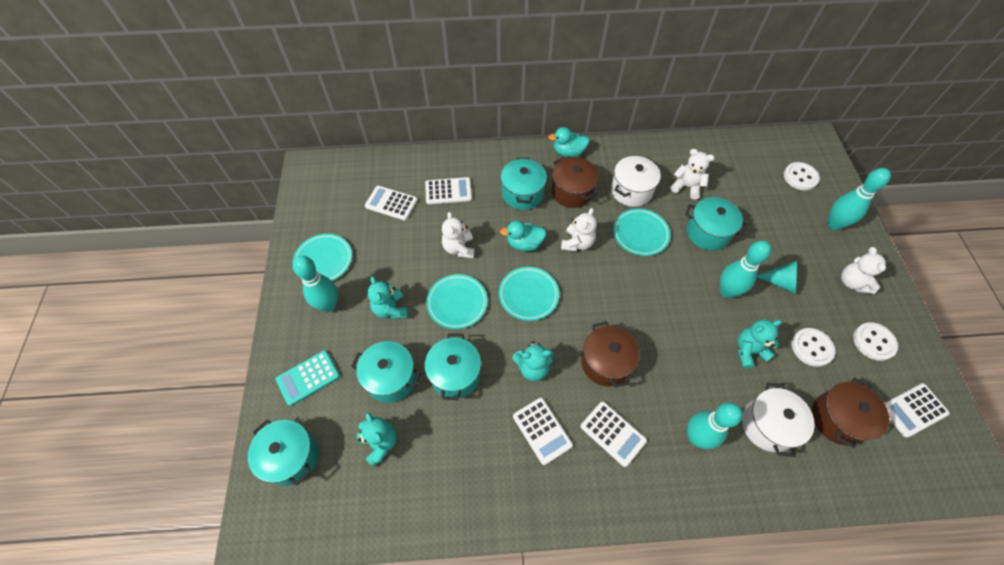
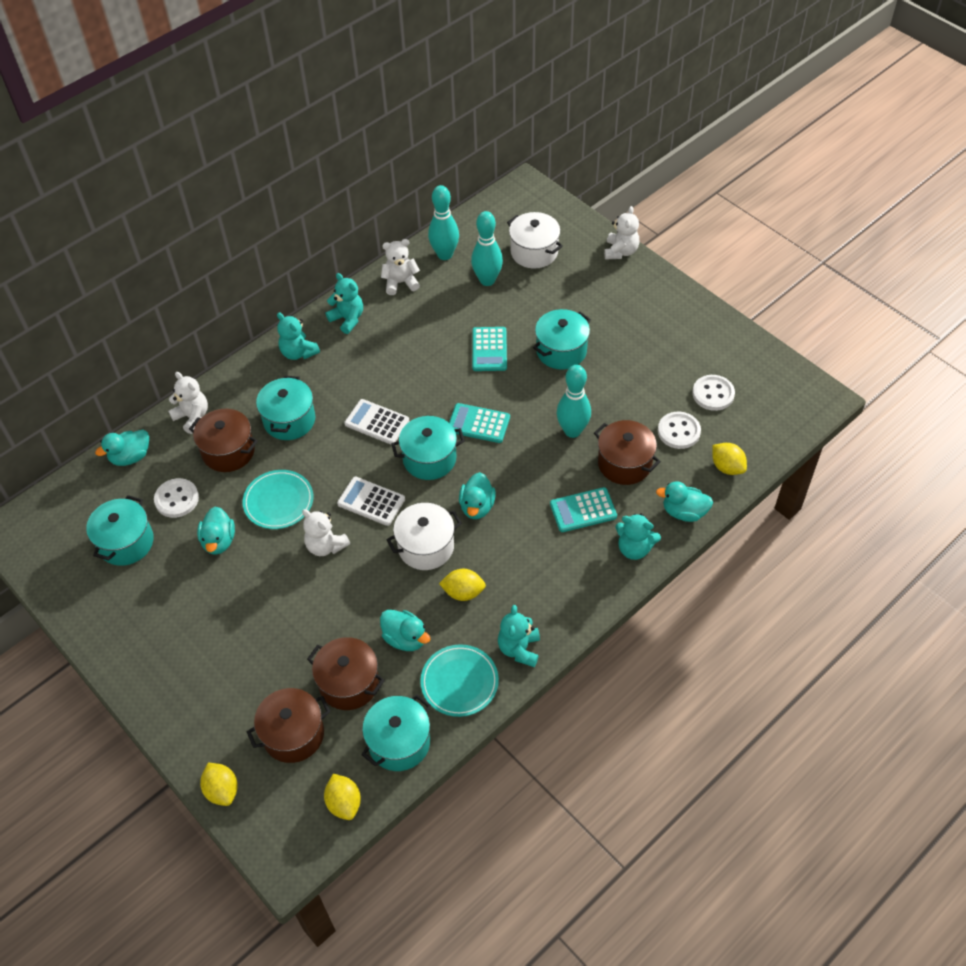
brown pot: [552,157,599,208] [581,321,640,388] [812,378,889,448] = 3 -> [189,409,258,472] [247,688,331,763] [307,637,385,710] [594,420,661,485] = 4
turquoise bowling pin: [293,256,338,312] [687,402,743,449] [720,240,771,298] [827,168,891,230] = 4 -> [428,185,459,260] [471,211,503,286] [557,365,591,438] = 3
turquoise calculator: [275,350,340,406] = 1 -> [449,403,510,443] [472,327,507,371] [550,487,617,532] = 3
turquoise cone: [757,261,797,294] = 1 -> none = 0
turquoise duck: [500,220,546,251] [548,127,590,157] = 2 -> [95,430,149,466] [197,507,235,555] [380,610,430,651] [459,472,496,519] [656,481,713,522] = 5
turquoise plate: [293,234,352,281] [426,274,488,329] [499,267,559,321] [613,209,670,256] = 4 -> [243,470,314,529] [420,644,499,717] = 2
white calculator: [365,186,418,221] [425,177,472,204] [513,398,573,465] [580,401,647,467] [884,383,950,438] = 5 -> [337,477,405,526] [344,399,409,444] = 2
yellow lemon: none = 0 -> [200,763,238,806] [324,774,361,820] [439,569,486,601] [712,443,747,475] = 4

